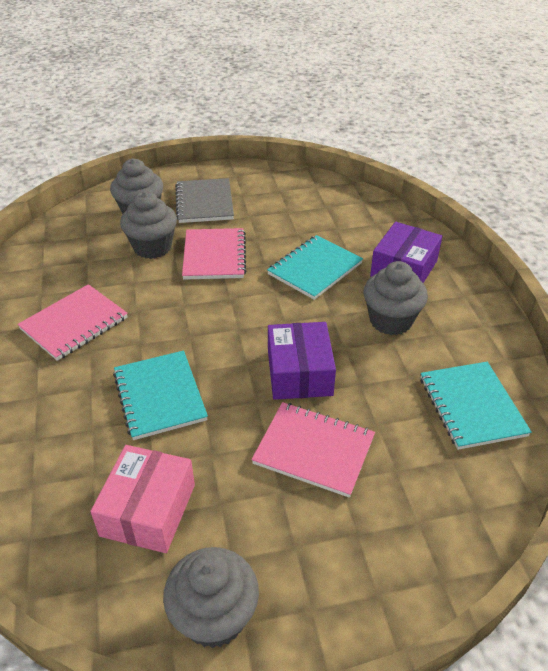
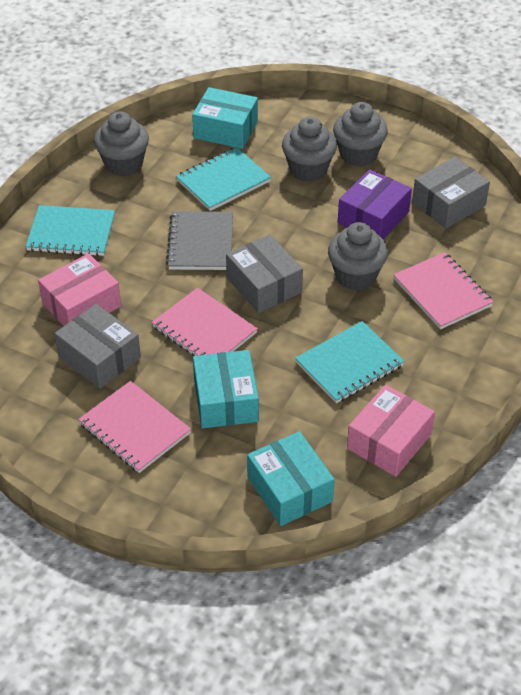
grey box: none = 0 -> [54,304,141,389] [226,234,303,313] [412,157,490,229] = 3
pink box: [91,445,195,553] = 1 -> [38,253,121,326] [347,385,435,477] = 2
purple box: [268,322,336,400] [370,222,442,283] = 2 -> [338,169,412,239] = 1
turquoise box: none = 0 -> [192,87,258,149] [193,350,259,428] [247,431,335,526] = 3

